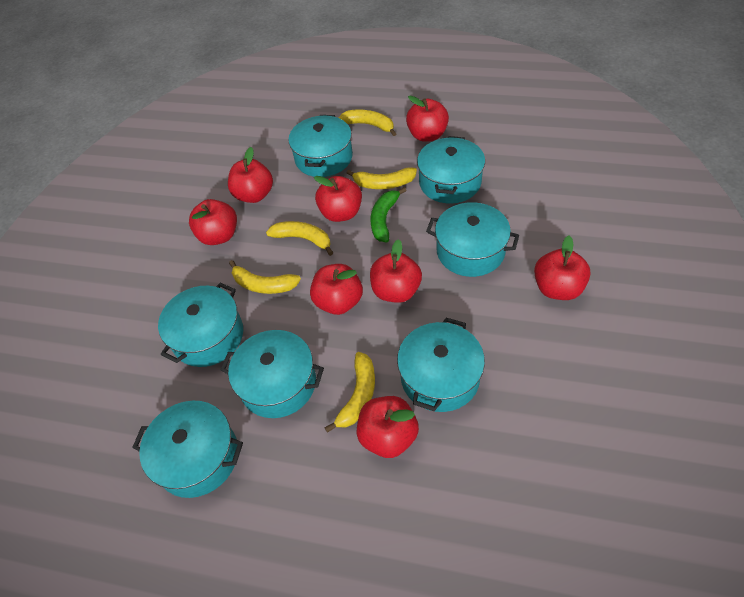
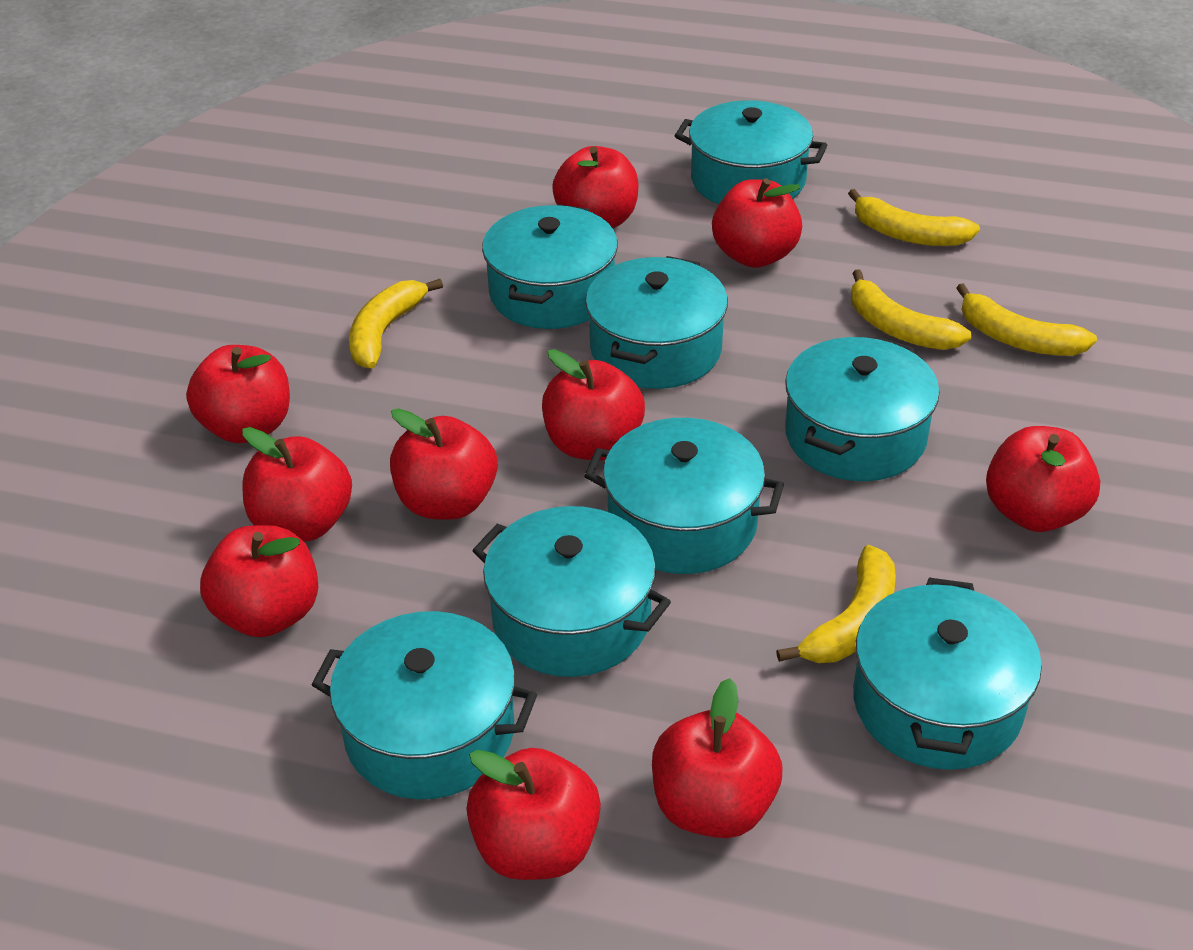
green banana: [371,187,407,242] = 1 -> none = 0
red apple: [189,199,237,245] [228,147,273,203] [310,264,363,315] [314,176,362,222] [356,396,419,458] [370,239,422,303] [406,96,449,142] [534,236,591,300] = 8 -> [186,345,290,443] [200,525,318,637] [242,427,352,541] [390,408,497,520] [466,748,601,880] [542,349,645,460] [552,146,639,228] [652,678,782,838] [712,178,802,268] [986,426,1100,532] = 10
turquoise pot: [132,401,243,498] [158,283,243,367] [221,330,324,418] [288,115,353,177] [397,318,485,412] [417,136,485,204] [426,202,519,277] = 7 -> [312,611,537,799] [472,506,671,677] [482,204,618,329] [584,418,784,574] [585,256,728,389] [675,100,827,204] [785,337,940,481] [853,578,1042,770] = 8

